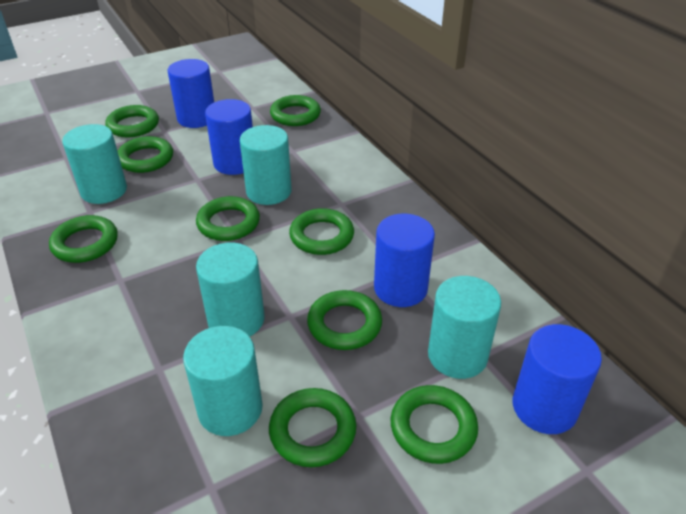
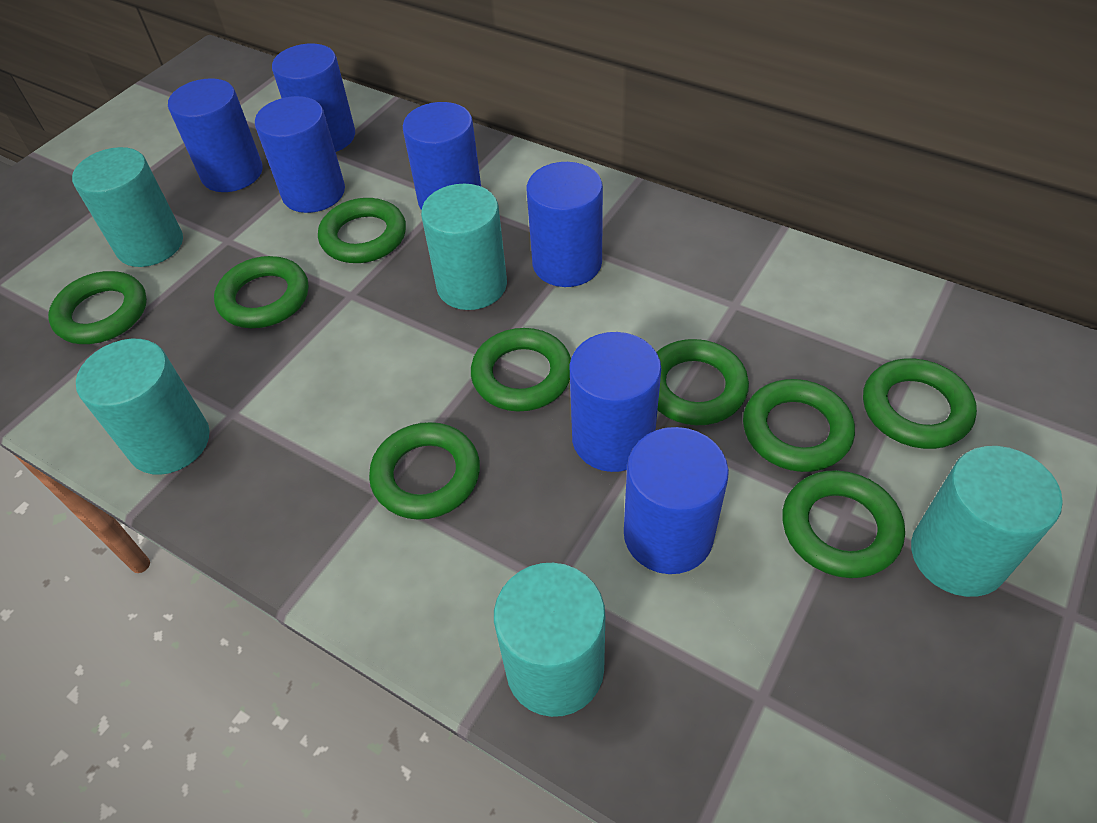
blue cylinder: [168,59,214,128] [205,99,253,175] [374,214,435,307] [513,324,602,434] = 4 -> [168,78,263,192] [255,96,345,213] [272,43,355,152] [403,102,481,210] [527,162,603,287] [569,332,661,472] [624,427,729,574] = 7

